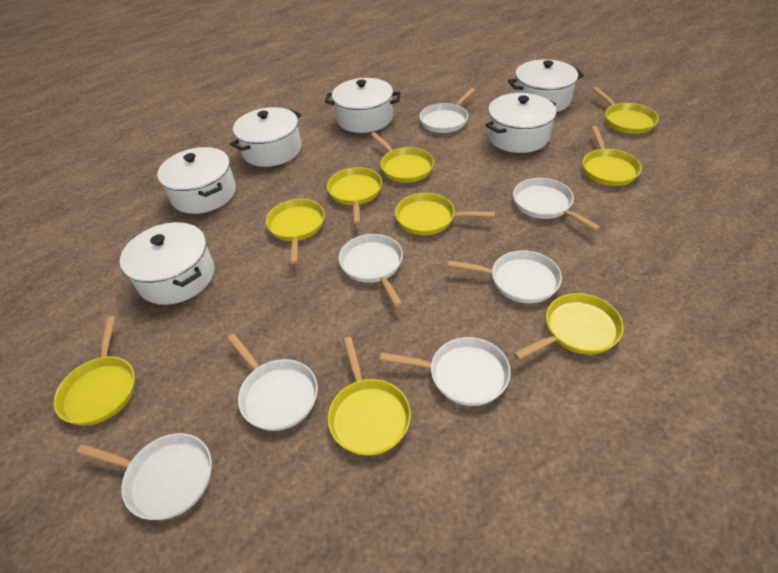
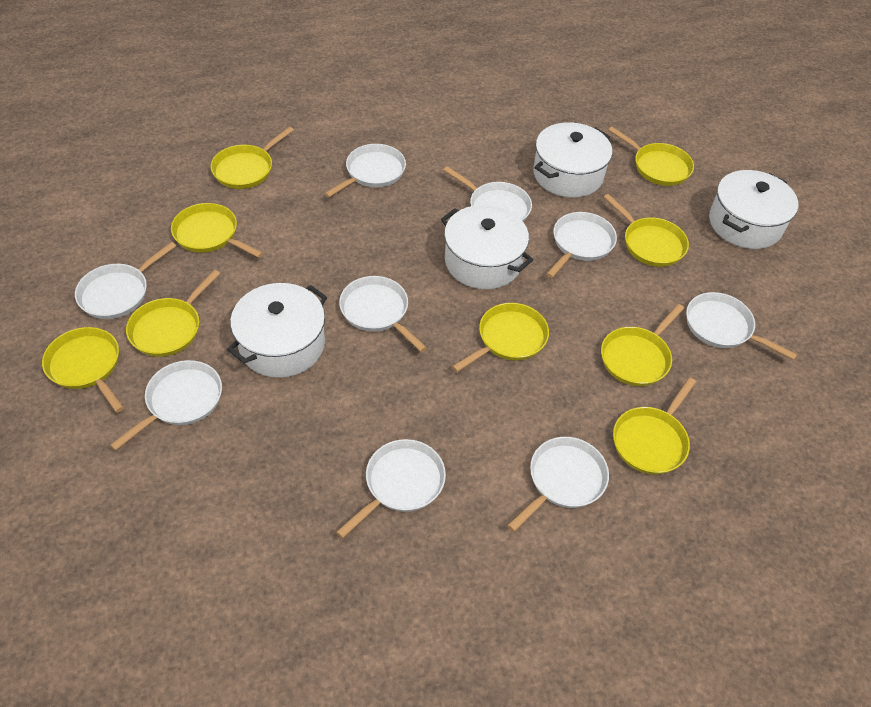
white pan: [77,433,212,520] [227,334,318,431] [339,234,403,307] [380,337,511,406] [419,88,475,133] [448,250,562,303] [513,178,601,231] = 7 -> [75,242,176,319] [110,360,222,451] [324,144,406,198] [336,439,446,538] [339,276,427,352] [443,166,532,222] [507,437,609,532] [546,212,617,278] [686,292,797,360] = 9
white pot: [120,222,214,305] [157,147,236,214] [230,107,301,167] [325,78,400,133] [485,93,556,153] [508,59,584,112] = 6 -> [227,283,327,378] [441,205,533,289] [533,122,612,198] [709,170,798,249] = 4

